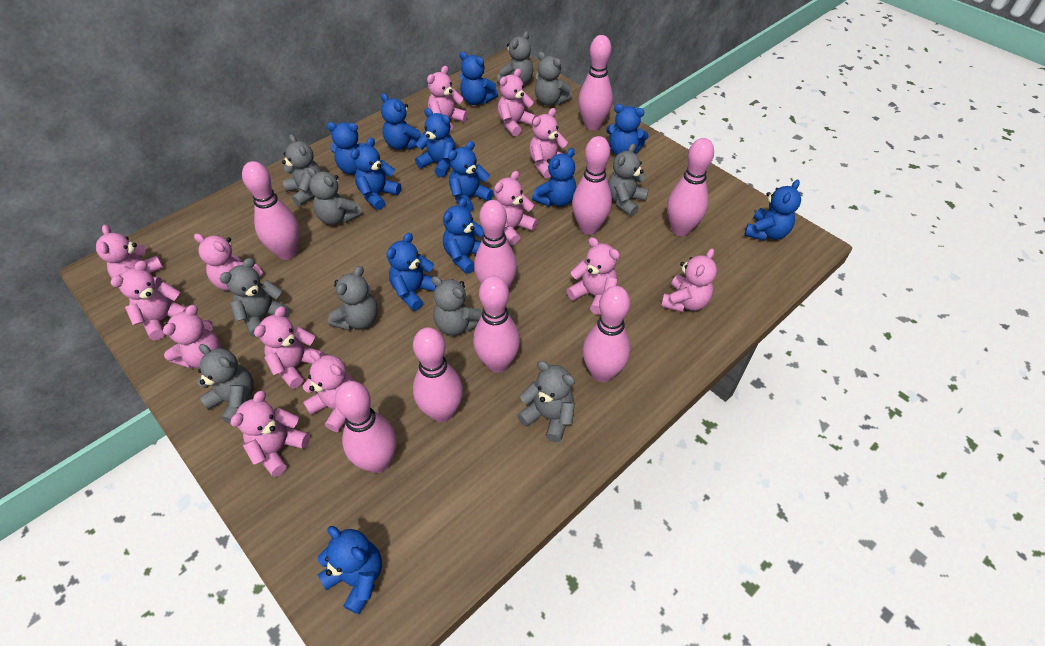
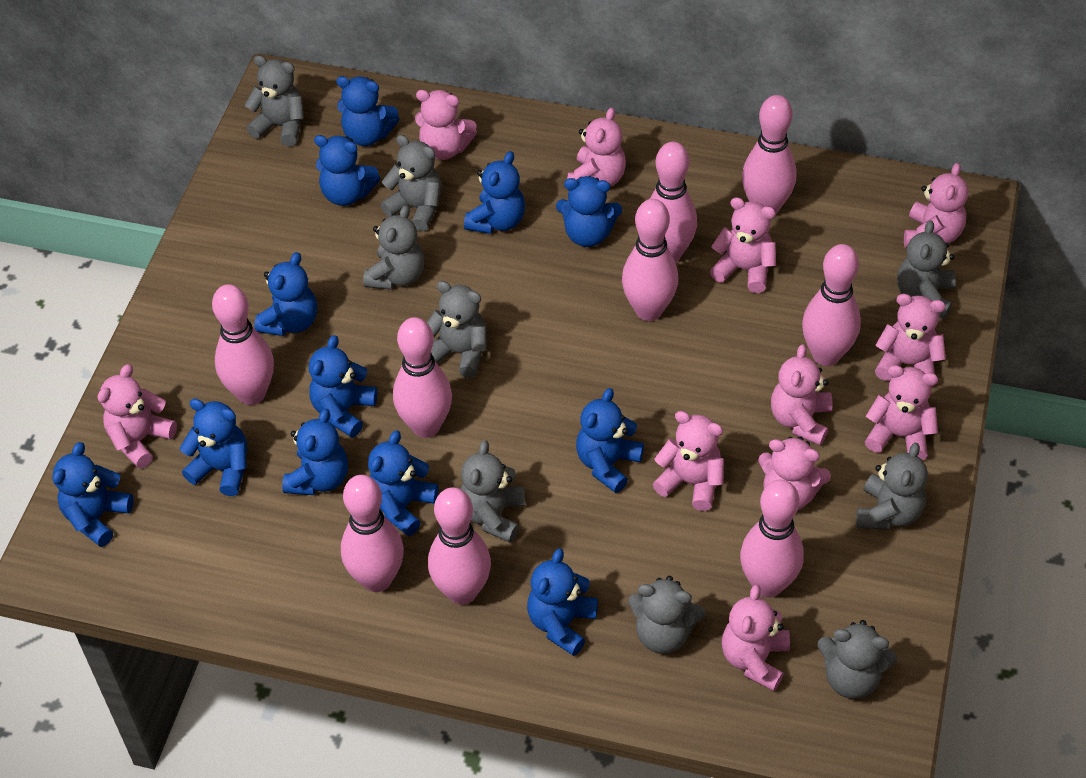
grey teddy bear: [197,344,254,424] [220,258,291,337] [282,134,321,206] [307,168,362,225] [328,266,378,331] [432,276,482,335] [497,31,533,85] [517,361,575,442] [535,52,572,106] [608,143,648,216] = 10 -> [245,55,304,146] [363,205,424,290] [381,135,442,231] [427,281,487,378] [460,440,525,543] [628,576,705,654] [817,620,897,699] [856,443,928,530] [897,220,956,319] = 9
pink teddy bear: [96,225,163,287] [111,261,187,340] [163,305,221,369] [194,233,263,291] [230,391,310,477] [254,307,325,389] [303,350,354,432] [427,66,468,132] [494,171,538,245] [498,69,537,136] [529,108,568,178] [566,237,620,315] [661,249,717,312] = 13 -> [98,364,177,468] [415,90,477,160] [567,107,626,190] [653,411,724,511] [710,197,776,293] [722,585,790,691] [758,436,831,510] [771,344,833,446] [865,365,938,460] [875,294,946,387] [904,163,968,248] = 11

